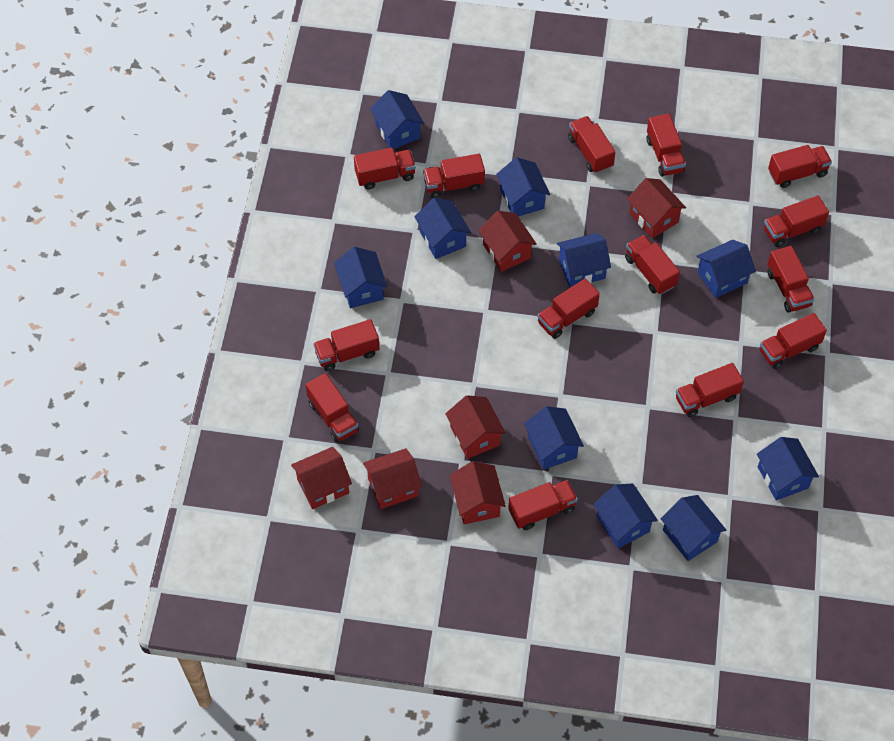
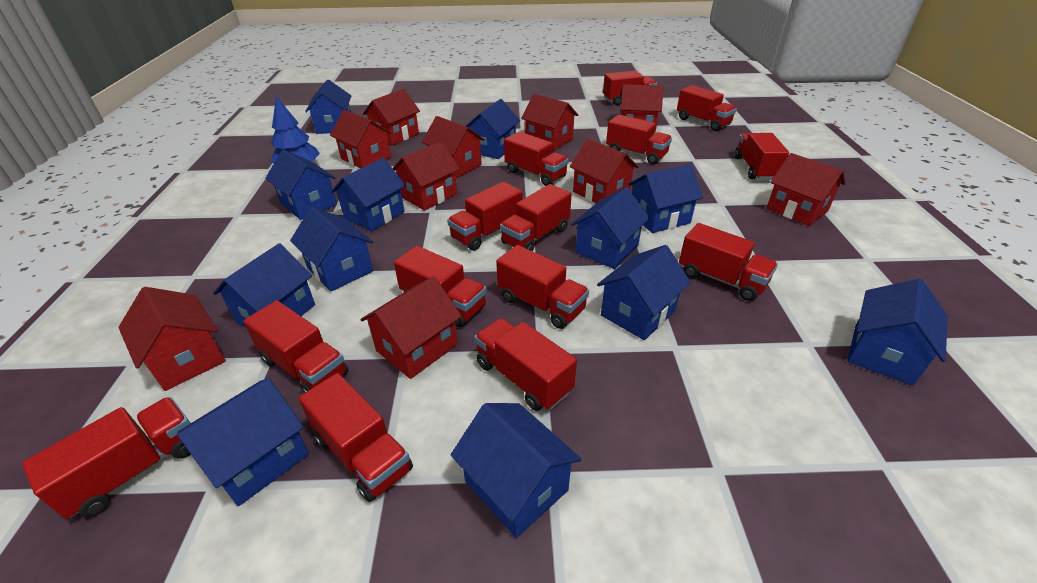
blue house: [334,247,387,308] [370,90,425,149] [414,198,471,259] [496,157,550,216] [524,406,584,470] [557,233,611,288] [593,483,658,549] [661,495,726,561] [696,240,756,298] [757,437,819,501] = 10 -> [177,378,309,506] [213,243,315,327] [265,150,337,220] [290,207,373,292] [305,79,351,134] [331,158,406,232] [451,403,581,538] [466,99,520,159] [571,187,650,269] [597,245,691,340] [629,164,703,233] [847,279,948,386] = 12
blue tree: none = 0 -> [270,96,320,164] = 1
red house: [291,447,352,509] [363,448,422,509] [445,395,506,459] [449,461,506,524] [479,211,537,272] [627,178,686,238] = 6 -> [118,287,226,391] [330,110,392,168] [360,276,462,379] [363,89,420,146] [393,141,460,211] [422,116,485,178] [521,94,578,151] [570,139,639,203] [620,84,663,132] [766,153,845,226] = 10

